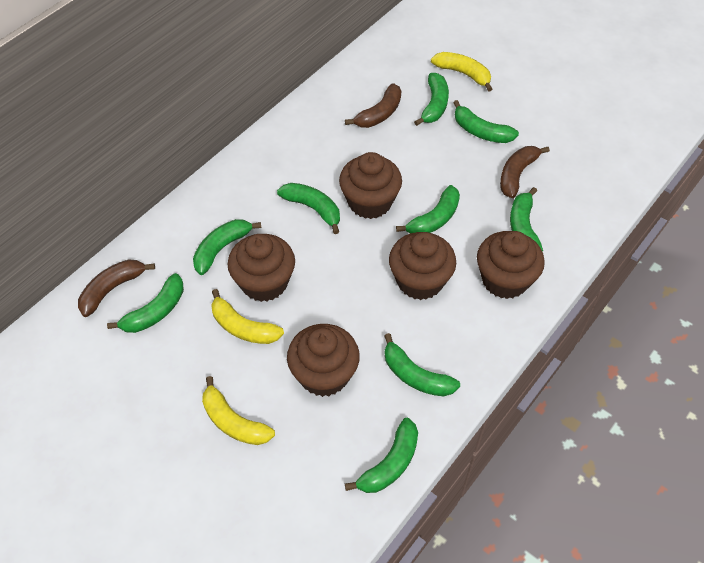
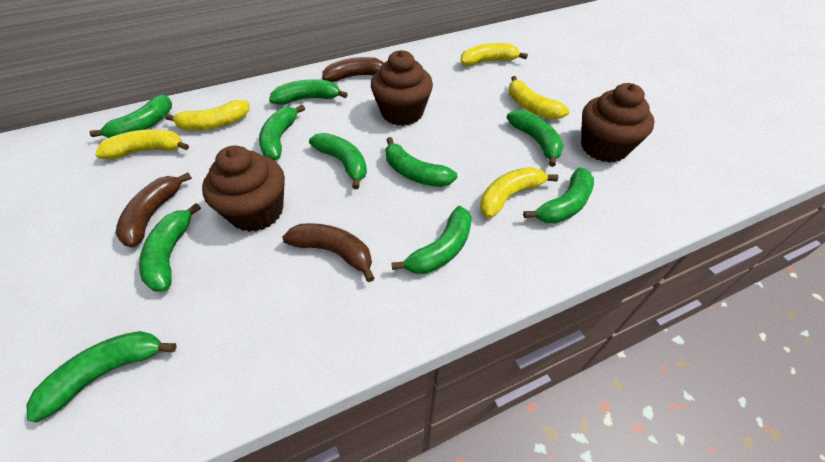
brown cupcake: [228,234,295,302] [287,324,360,397] [339,152,402,219] [389,232,456,300] [477,231,545,299] = 5 -> [202,145,285,232] [371,50,433,126] [581,83,655,162] = 3
green banana: [107,273,184,333] [193,219,261,275] [277,183,340,234] [345,418,418,493] [384,333,460,396] [396,185,460,233] [414,73,449,126] [453,100,519,143] [510,187,543,252] = 9 -> [26,331,177,423] [89,94,172,138] [139,203,201,291] [259,105,305,161] [269,79,348,105] [309,133,367,189] [385,137,457,187] [391,206,472,274] [507,110,564,167] [523,168,594,224] = 10
yellow banana: [202,376,275,445] [211,289,284,344] [431,52,492,92] = 3 -> [95,129,189,159] [165,100,249,130] [461,43,528,66] [480,167,558,218] [509,76,570,120] = 5

